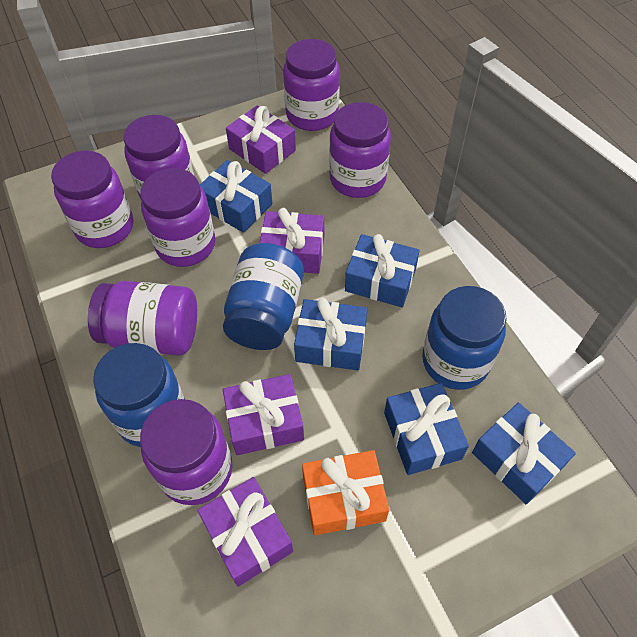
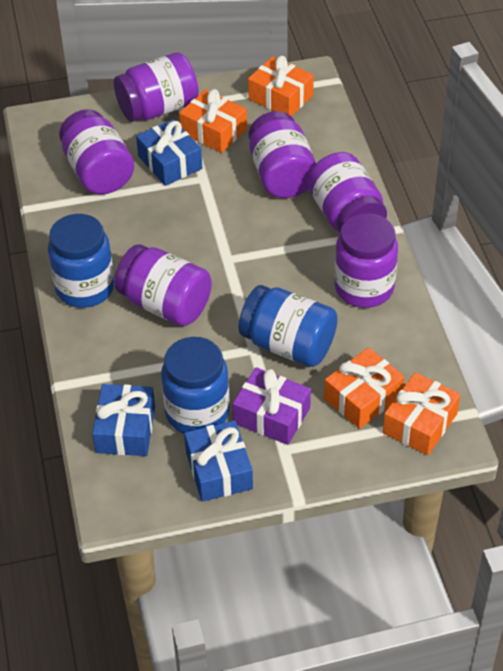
blue gift: [200,160,273,233] [294,298,367,371] [345,234,420,307] [384,383,469,475] [472,403,576,504] = 5 -> [92,384,155,456] [136,119,202,186] [184,420,253,502] = 3
orange gift: [302,450,389,535] = 1 -> [179,89,247,153] [248,56,314,116] [324,347,405,429] [383,372,460,455] = 4
purple gift: [197,477,293,587] [223,374,304,455] [226,105,296,174] [260,208,324,274] = 4 -> [232,367,311,445] = 1
purple jar: [51,150,134,248] [88,281,197,356] [124,115,194,200] [140,399,232,505] [141,168,215,267] [283,39,340,131] [329,102,391,198] = 7 -> [59,109,134,194] [114,52,199,122] [114,244,212,326] [249,111,316,198] [307,152,387,232] [335,213,398,308] = 6

